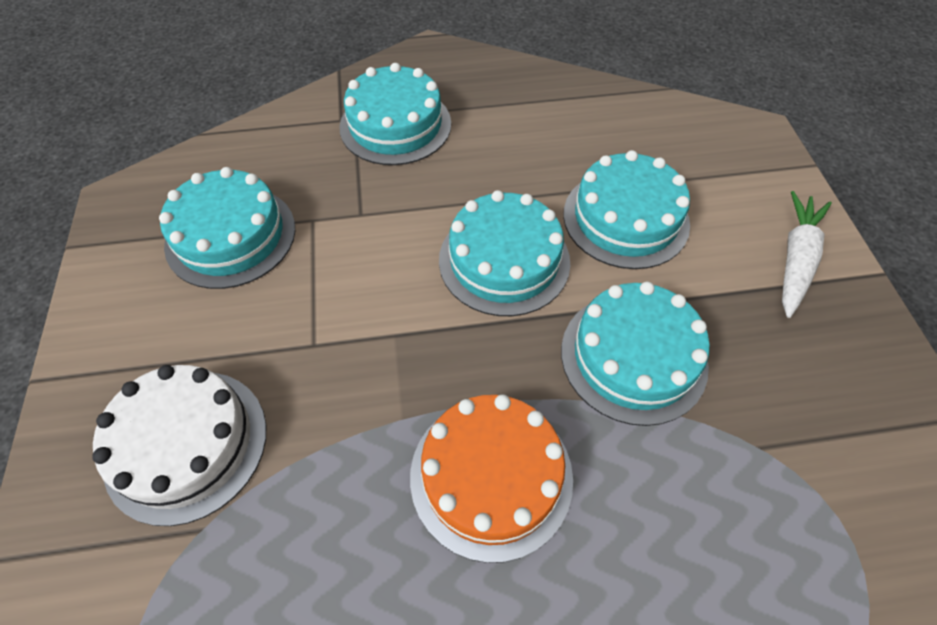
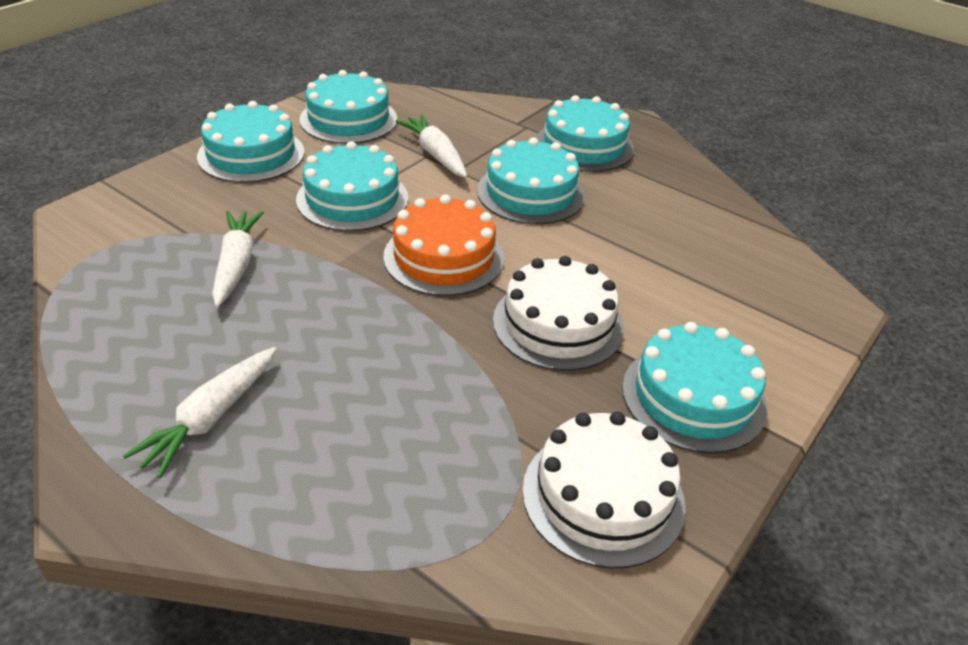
turquoise cake: [159,167,295,289] [340,63,451,165] [439,190,570,316] [561,281,710,426] [563,150,690,269] = 5 -> [197,101,304,183] [296,141,408,231] [299,70,397,144] [477,137,585,224] [536,95,634,172] [622,322,767,453] = 6
white cake: [92,365,266,526] = 1 -> [493,256,624,371] [522,412,685,569] = 2
white carrot: [782,191,832,318] = 1 -> [123,347,276,478] [212,211,264,307] [396,114,467,178] = 3

